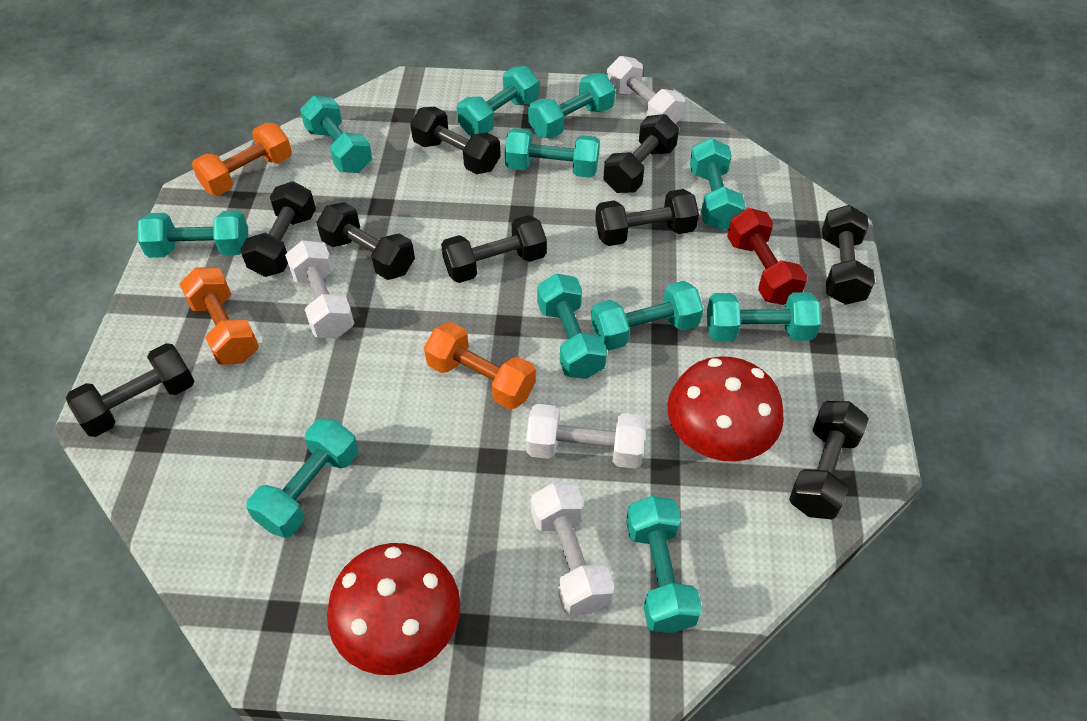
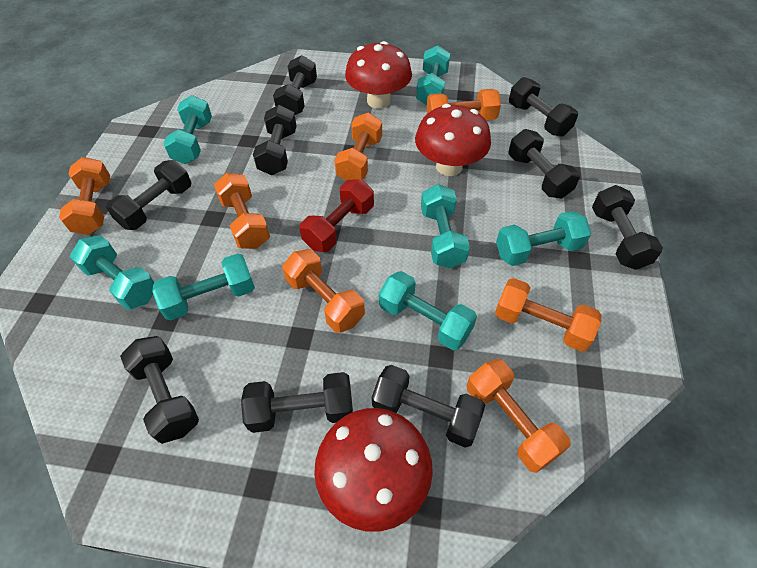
orange dumbbell: [179,268,259,365] [192,123,292,195] [424,322,536,410] = 3 -> [59,157,110,235] [214,173,270,249] [282,249,365,333] [334,112,382,181] [427,89,501,120] [467,359,571,473] [495,278,602,352] = 7
red mushroom: [327,543,460,675] [668,356,784,461] = 2 -> [314,408,433,532] [345,41,412,109] [415,104,491,176] = 3
turquoise dumbbell: [138,211,248,258] [246,418,358,538] [300,95,372,173] [456,66,539,136] [505,128,600,178] [528,73,615,139] [537,273,607,379] [591,281,703,351] [626,496,702,633] [690,138,745,230] [707,292,821,341] = 11 -> [70,235,155,310] [152,254,255,320] [163,95,212,164] [379,271,477,350] [416,45,450,105] [421,184,470,268] [496,211,591,266] = 7
white dumbbell: [285,240,354,338] [526,404,646,469] [531,483,614,616] [607,56,685,124] = 4 -> none = 0

